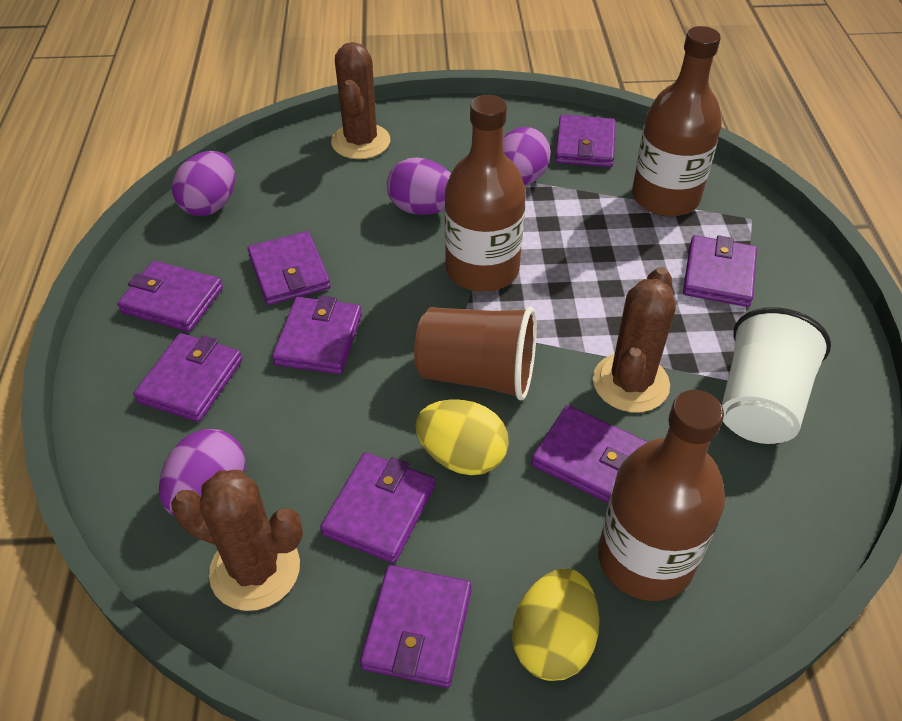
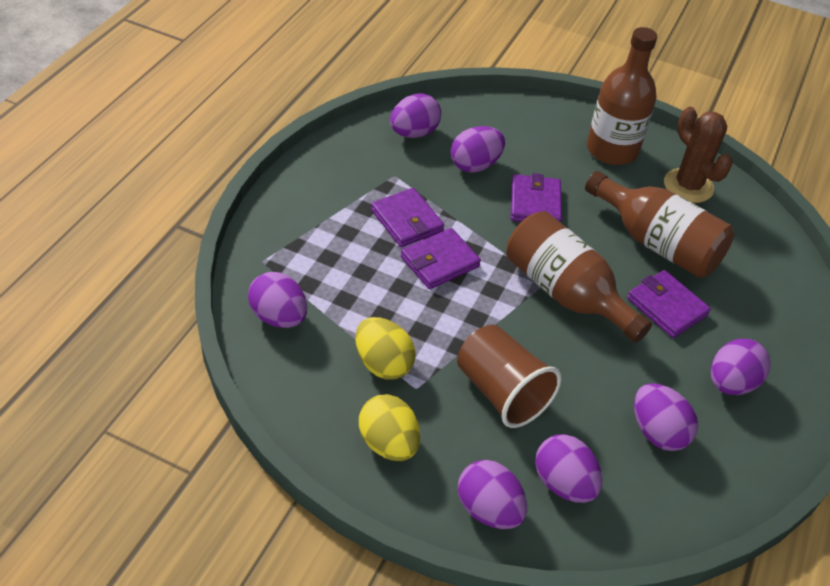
brown cactus: [171,470,303,611] [331,42,390,159] [593,267,676,412] = 3 -> [664,107,733,203] = 1
purple egg: [159,429,246,516] [172,151,235,216] [387,157,451,215] [503,127,551,186] = 4 -> [248,272,307,328] [390,93,441,138] [451,126,505,173] [458,460,527,529] [535,434,602,503] [634,383,698,451] [711,339,771,395] = 7
purple wallet: [117,261,223,332] [133,333,242,422] [248,231,331,305] [272,296,362,374] [320,452,435,563] [360,565,472,688] [531,405,647,503] [555,114,615,167] [683,235,757,307] = 9 -> [371,188,444,247] [401,228,481,289] [511,173,562,223] [627,270,711,338] = 4
white cup: [722,307,831,444] = 1 -> none = 0

